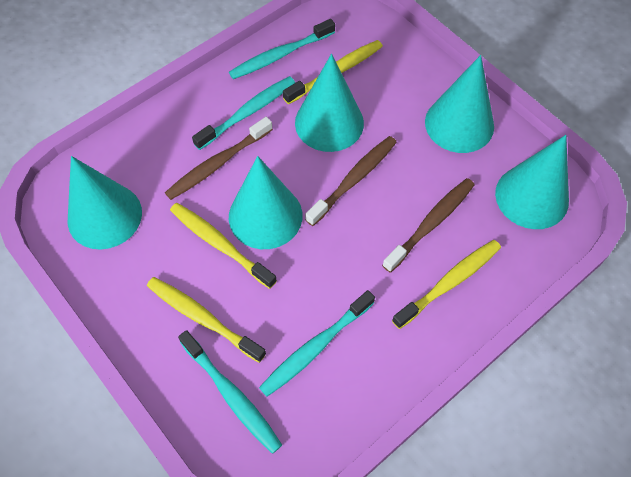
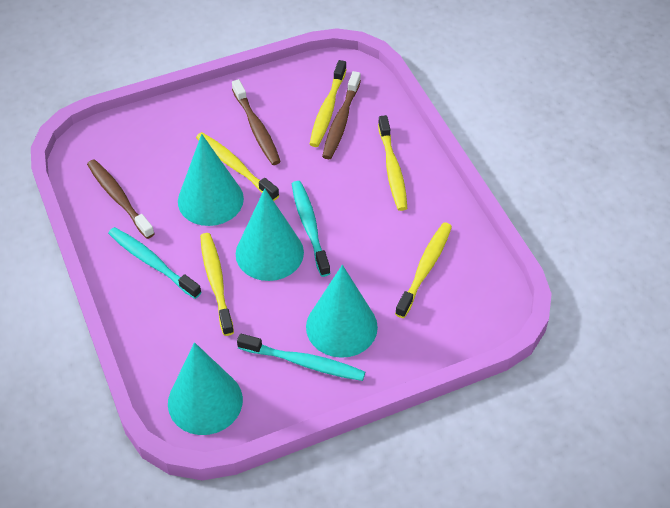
turquoise cone: [68,156,142,249] [229,156,302,249] [295,54,364,152] [425,55,494,153] [495,135,569,229] = 5 -> [168,342,243,435] [178,134,244,226] [236,189,304,281] [306,265,378,358] = 4
turquoise toothbrush: [178,330,282,454] [192,76,295,150] [229,19,335,79] [259,290,375,397] = 4 -> [108,227,201,299] [237,334,365,381] [292,181,331,277] = 3
yellow toothbrush: [147,277,266,363] [170,203,277,289] [283,40,383,104] [392,240,501,329] = 4 -> [196,132,279,201] [200,233,234,336] [310,60,347,147] [378,115,407,211] [395,223,452,318] = 5

